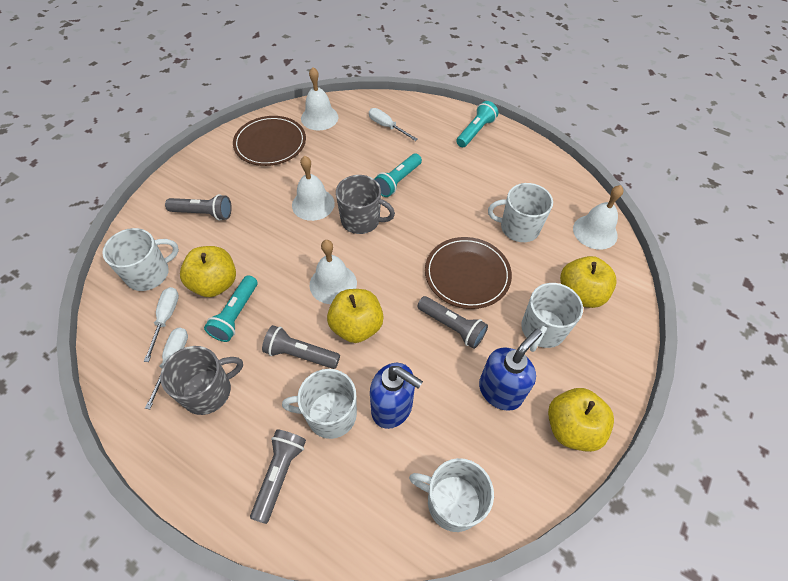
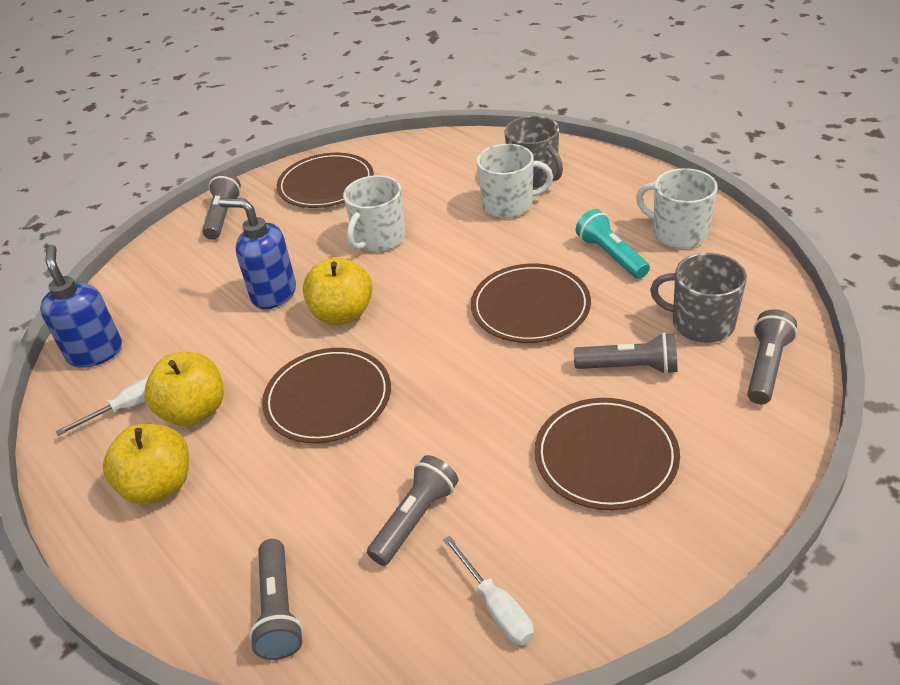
brown plate: [233,116,306,166] [425,237,512,309] = 2 -> [262,348,391,443] [277,153,374,208] [471,263,591,343] [535,398,680,510] = 4
grey flashlight: [165,194,232,221] [250,429,306,524] [262,325,340,369] [417,296,488,349] = 4 -> [202,172,241,240] [249,539,303,660] [367,455,458,566] [574,332,677,374] [747,309,797,404] = 5
turquoise flashlight: [204,275,258,342] [374,153,422,197] [456,101,498,147] = 3 -> [576,209,650,279] = 1
white bell: [292,156,335,221] [301,67,338,130] [310,240,357,304] [573,185,624,250] = 4 -> none = 0
white mug: [103,228,179,291] [282,369,357,439] [409,458,494,532] [488,183,553,242] [521,283,583,352] = 5 -> [343,175,405,252] [477,144,553,218] [636,168,718,248] = 3
white screwdriver: [144,287,179,362] [145,328,188,409] [369,108,418,141] = 3 -> [55,376,149,436] [443,536,534,646] = 2
yellow apple: [180,246,236,297] [327,289,384,343] [548,388,614,452] [560,256,617,308] = 4 -> [103,424,189,505] [144,352,224,426] [303,257,373,325] = 3

